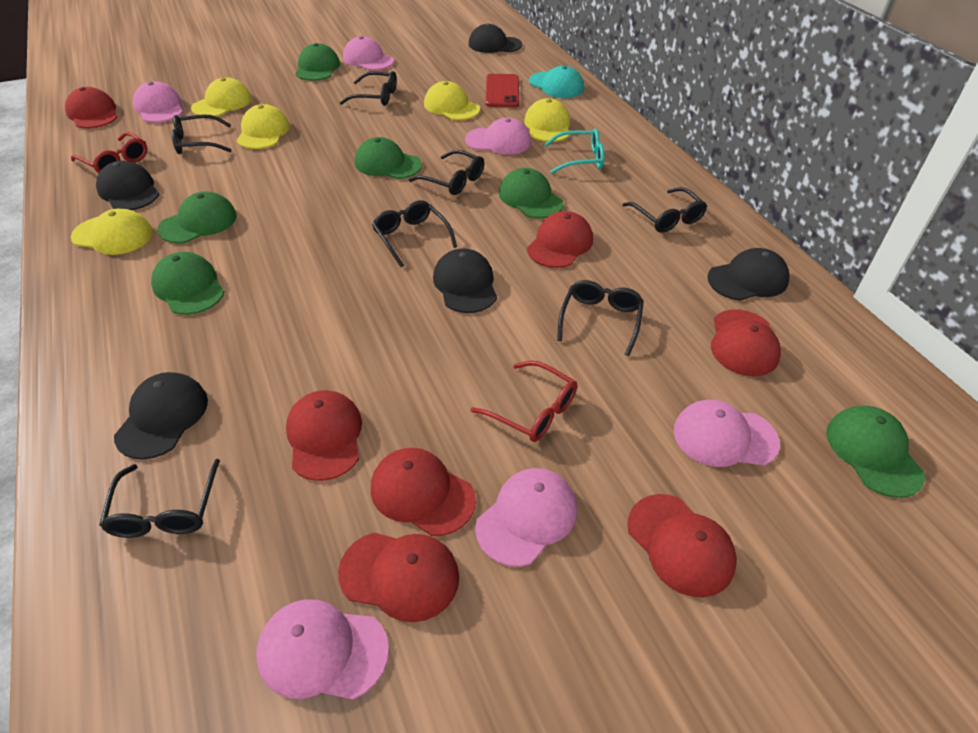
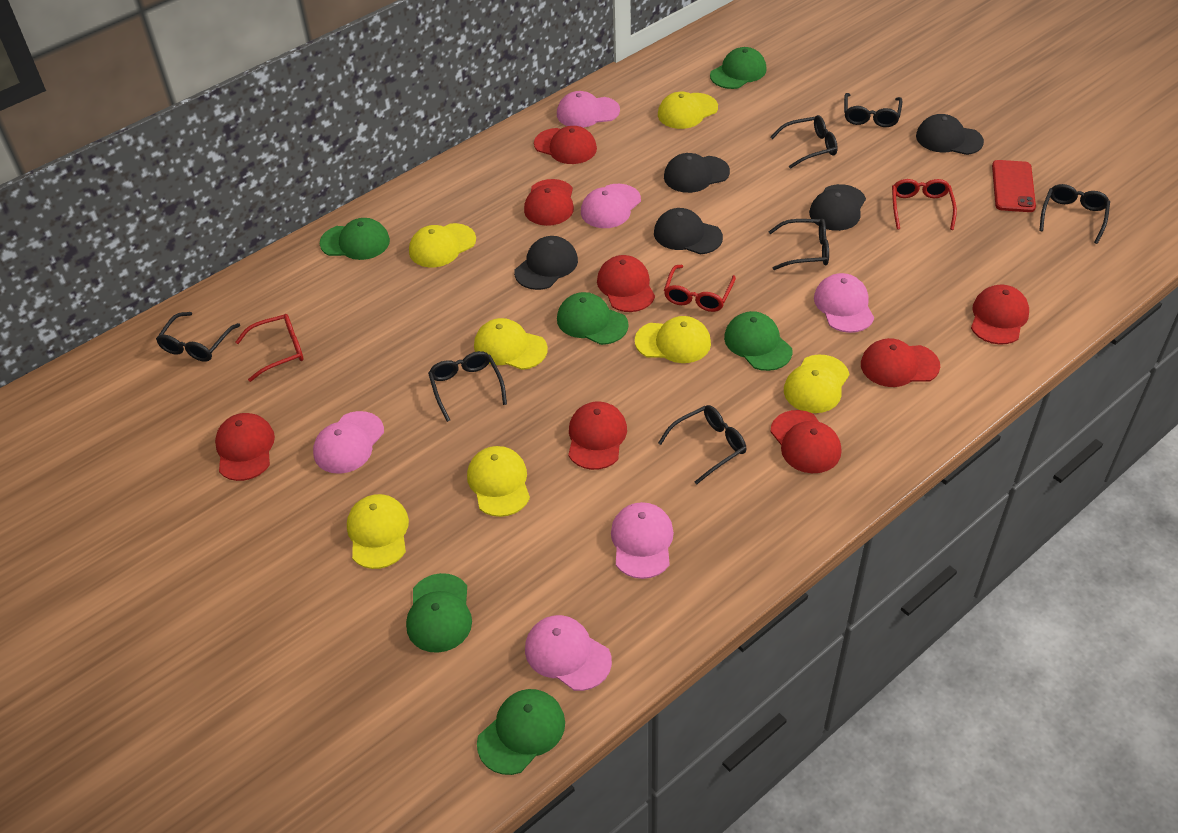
red cap: [65,87,118,129] [286,390,362,481] [338,533,459,622] [371,448,476,536] [527,211,593,268] [627,494,737,597] [711,309,781,376] = 7 -> [215,413,275,481] [524,179,574,226] [534,126,597,164] [568,401,627,470] [597,255,655,312] [770,410,841,473] [861,338,940,387] [971,285,1029,345] = 8
red glasses: [71,132,147,173] [471,360,577,442] = 2 -> [236,314,304,382] [664,265,736,312] [892,179,957,230] = 3
turquoise cap: [529,66,584,98] = 1 -> none = 0
turquoise glasses: [544,129,604,174] = 1 -> none = 0
yellow cap: [71,209,153,255] [191,77,252,116] [236,104,290,149] [424,81,480,120] [524,98,570,142] = 5 -> [347,494,409,569] [409,223,476,267] [467,446,530,517] [474,318,548,370] [635,316,711,363] [658,92,718,129] [784,354,849,413] = 7

